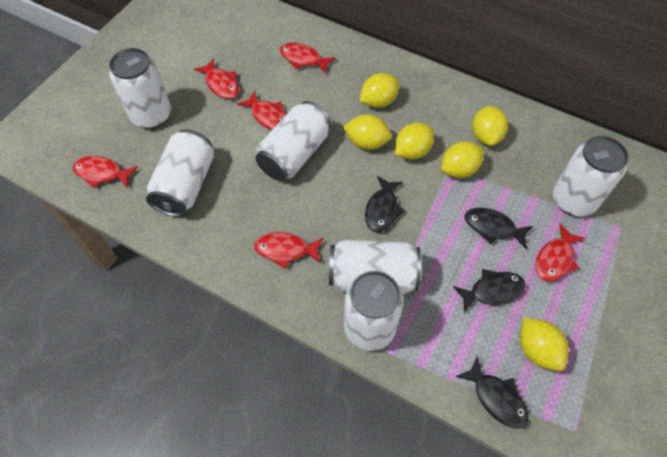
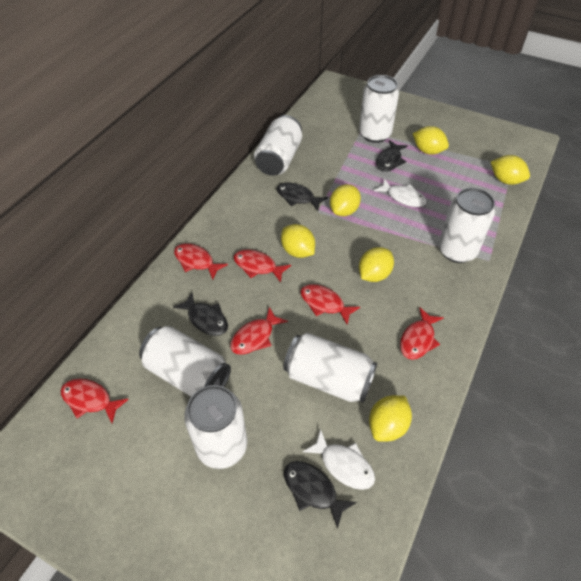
white fish: none = 0 -> [303,429,375,490] [374,178,427,207] = 2

